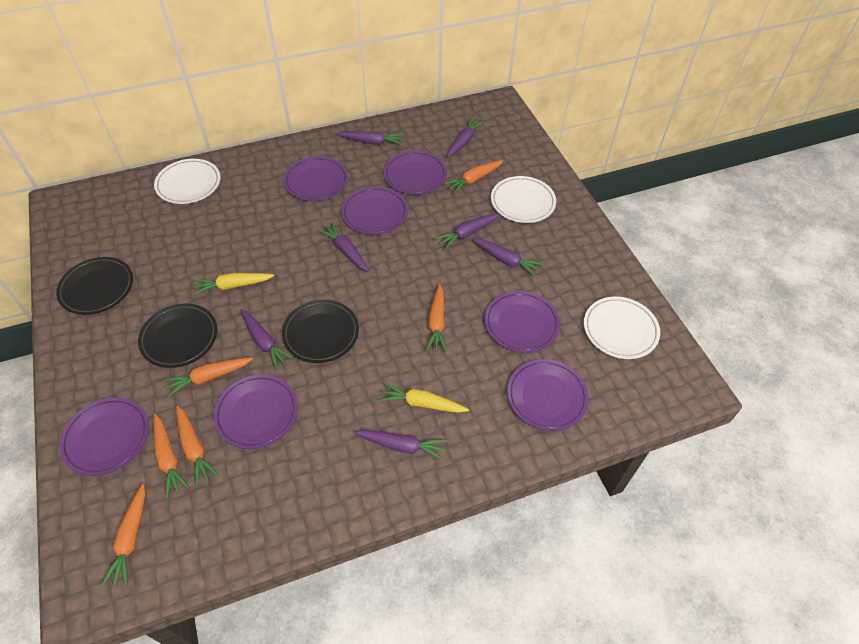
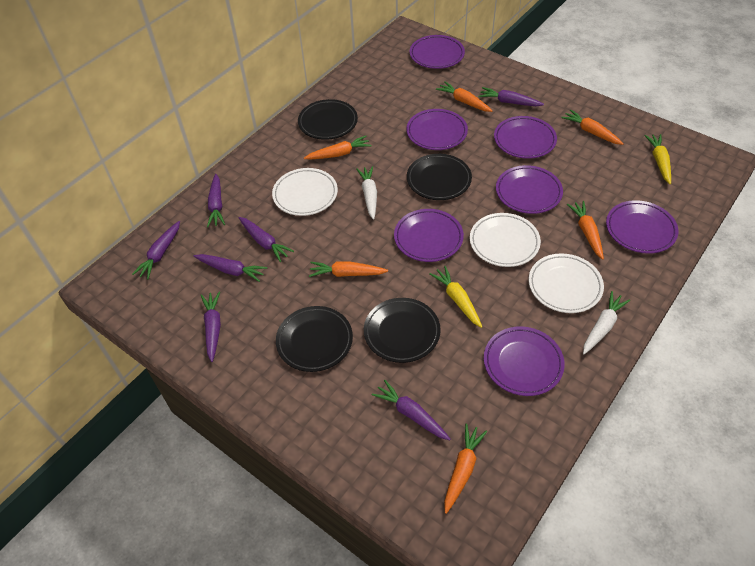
black plate: [56,257,133,315] [138,304,218,368] [282,300,359,363] = 3 -> [276,306,353,372] [298,99,358,140] [364,298,441,363] [407,154,472,200] = 4
white carrot: none = 0 -> [356,166,377,220] [583,291,630,354] = 2

